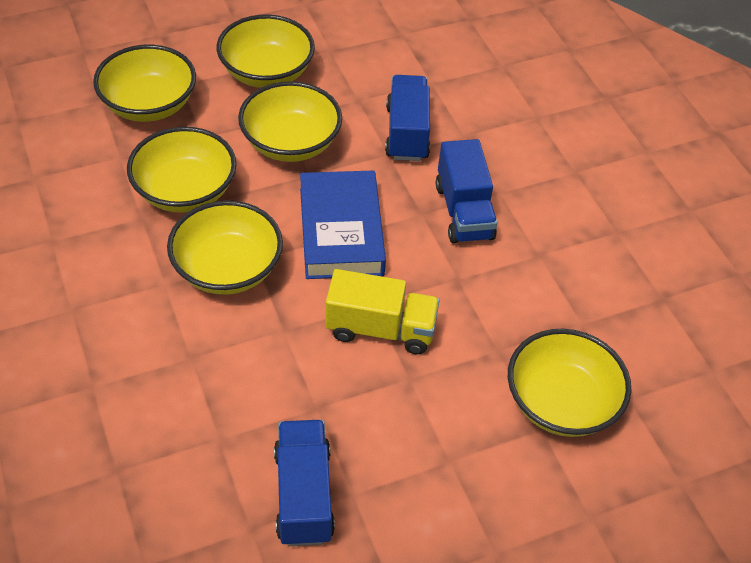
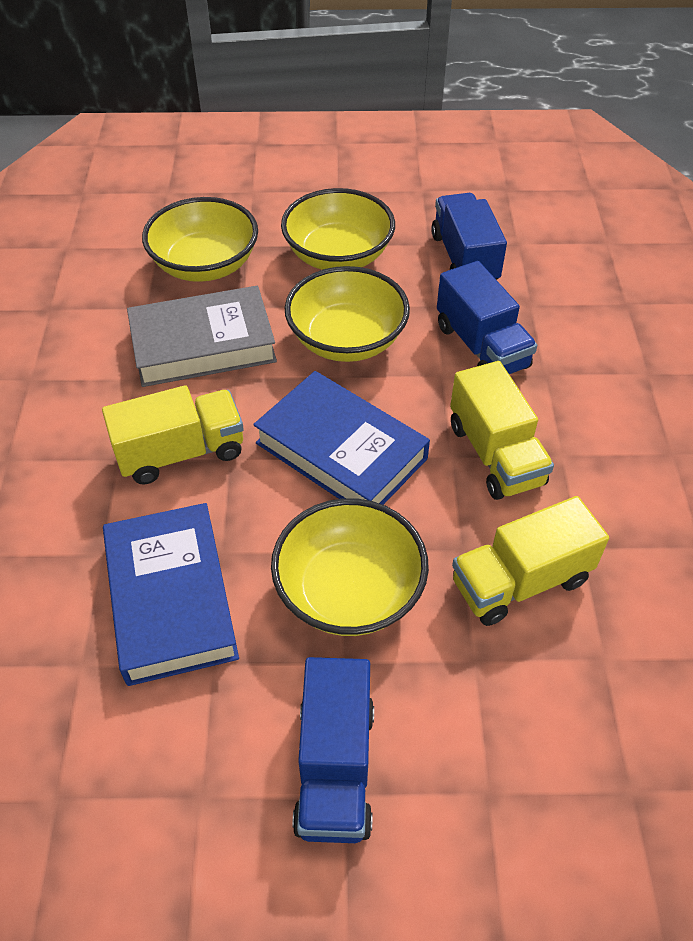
blue book: [300,171,386,279] = 1 -> [103,503,239,686] [253,371,430,505] = 2
grey book: none = 0 -> [127,286,277,387] = 1
yellow bowl: [93,45,196,122] [127,127,237,213] [167,200,283,295] [217,15,315,88] [238,81,342,162] [508,329,632,437] = 6 -> [142,197,258,282] [271,498,429,636] [281,188,395,270] [285,266,410,362] = 4
yellow truck: [325,269,440,354] = 1 -> [102,385,244,484] [450,361,554,500] [452,496,609,626] = 3

